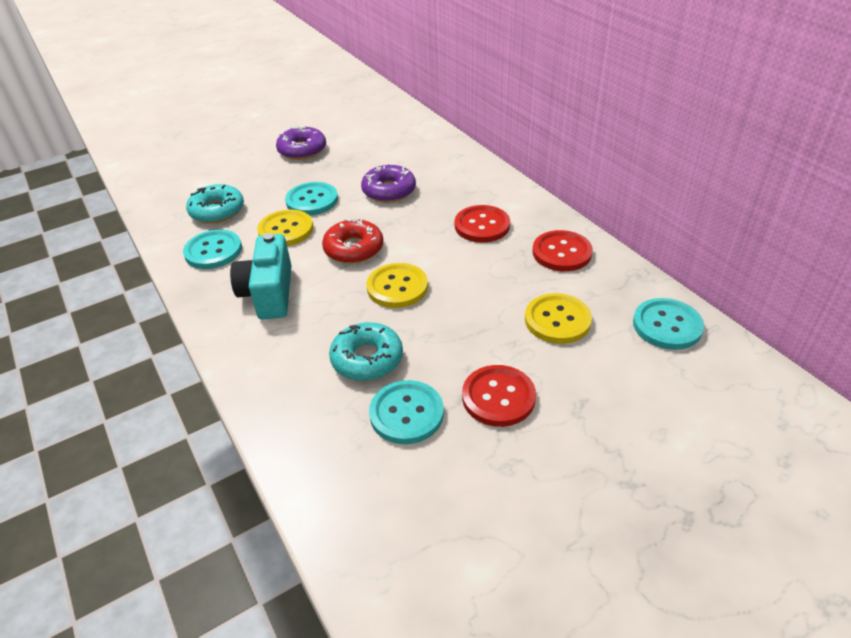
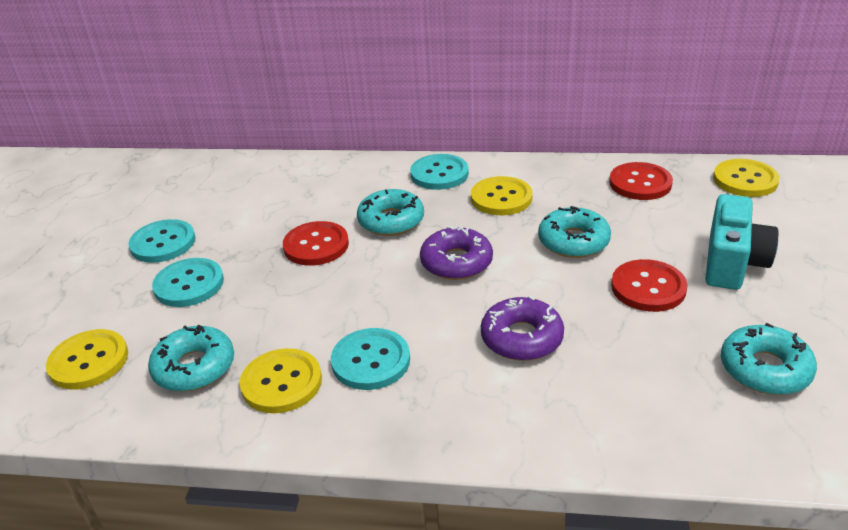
red donut: [322,219,384,264] = 1 -> none = 0
turquoise donut: [186,184,244,223] [329,322,403,381] = 2 -> [148,325,234,392] [357,189,424,236] [538,206,611,258] [721,323,817,395] = 4
yellow button: [257,209,313,246] [366,263,428,308] [525,293,592,344] = 3 -> [46,329,128,389] [239,348,322,413] [471,176,532,215] [713,159,780,197] = 4

